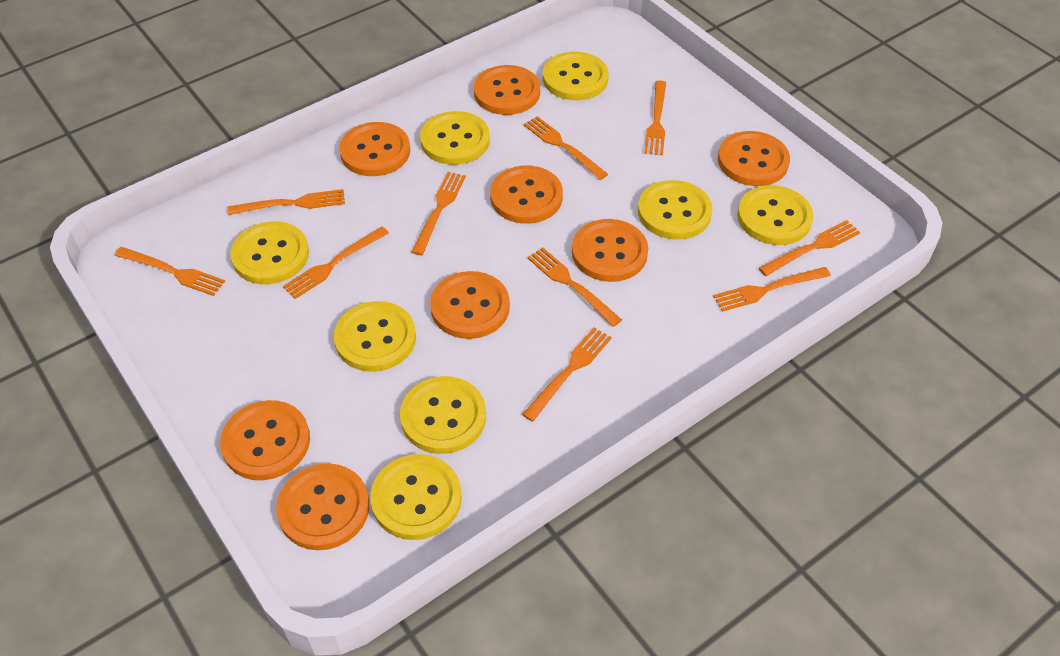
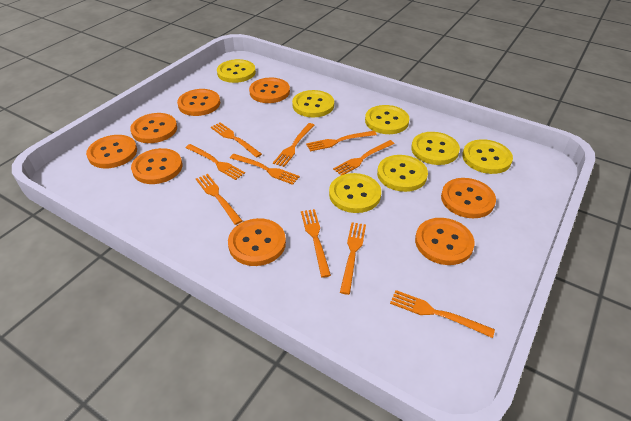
yellow button: [230,221,309,284] [334,301,416,372] [370,454,462,540] [400,376,486,454] [420,111,490,165] [543,52,608,100] [638,180,713,239] [737,185,813,245] = 8 -> [217,59,256,83] [292,90,334,117] [329,173,381,213] [365,105,409,134] [377,155,428,192] [411,132,460,165] [462,139,513,174] = 7

